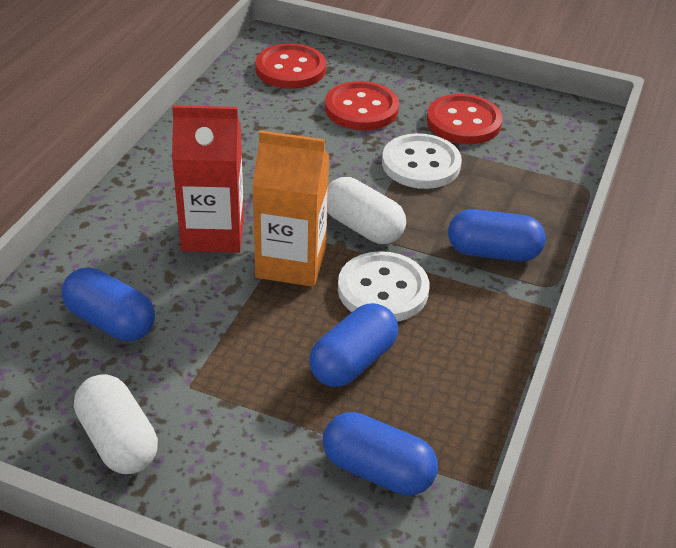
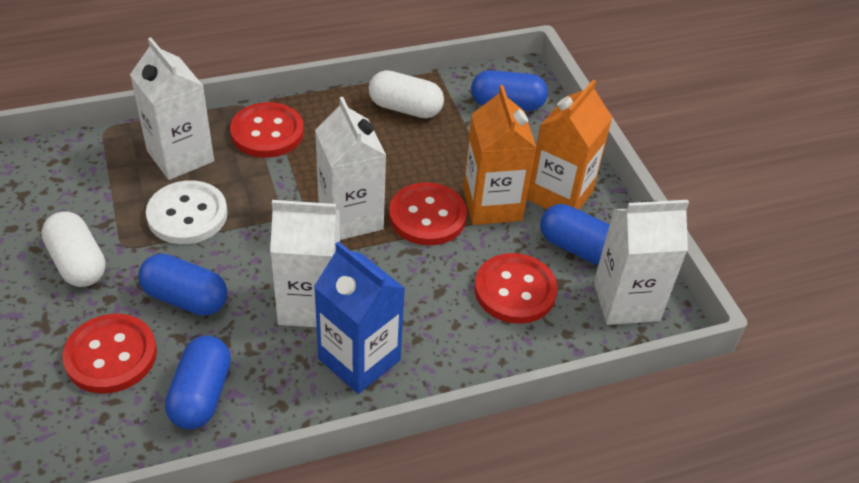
blue carton: none = 0 -> [314,241,405,394] = 1
orange carton: [252,130,330,287] = 1 -> [463,85,537,225] [527,80,612,210] = 2
red button: [255,44,326,89] [325,81,399,130] [427,94,503,144] = 3 -> [62,314,157,393] [230,102,304,158] [389,182,467,246] [474,253,558,324] = 4
red carton: [172,105,244,253] = 1 -> none = 0
white button: [338,251,429,322] [382,133,462,189] = 2 -> [146,180,228,244] = 1
white carton: none = 0 -> [130,37,214,180] [270,200,340,327] [315,97,386,240] [594,200,689,325] = 4

